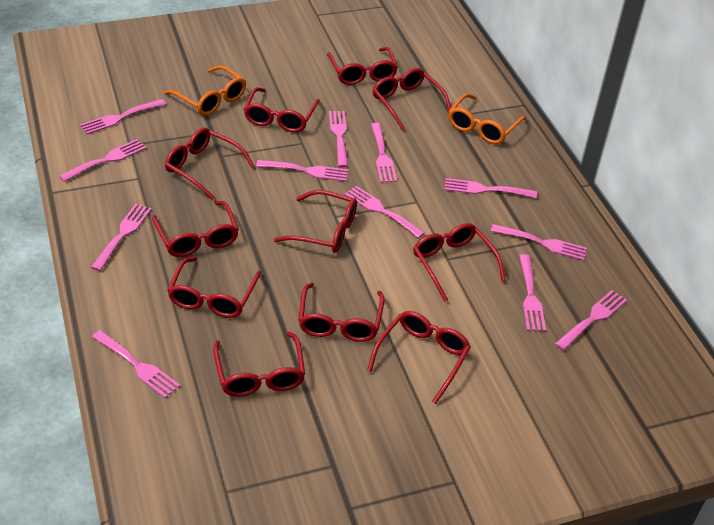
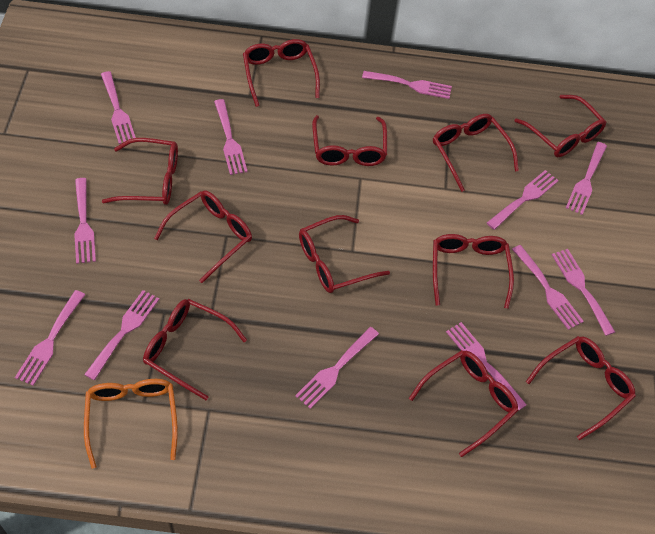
orange glasses: [164,65,246,116] [448,93,527,144] = 2 -> [84,379,178,469] = 1

